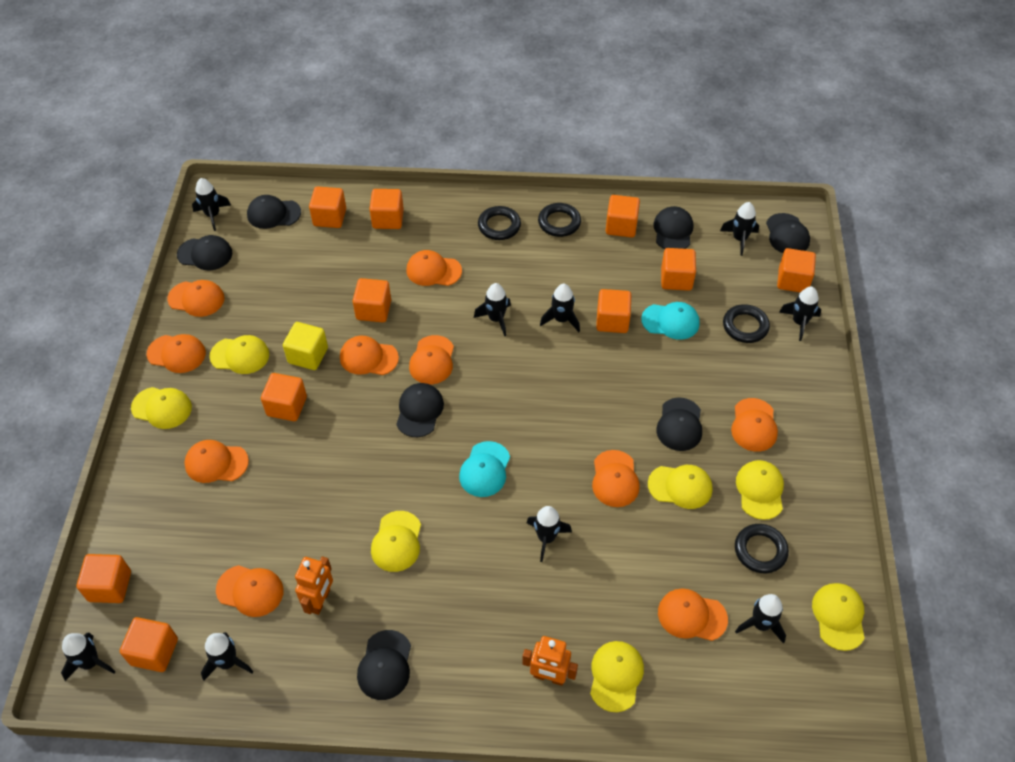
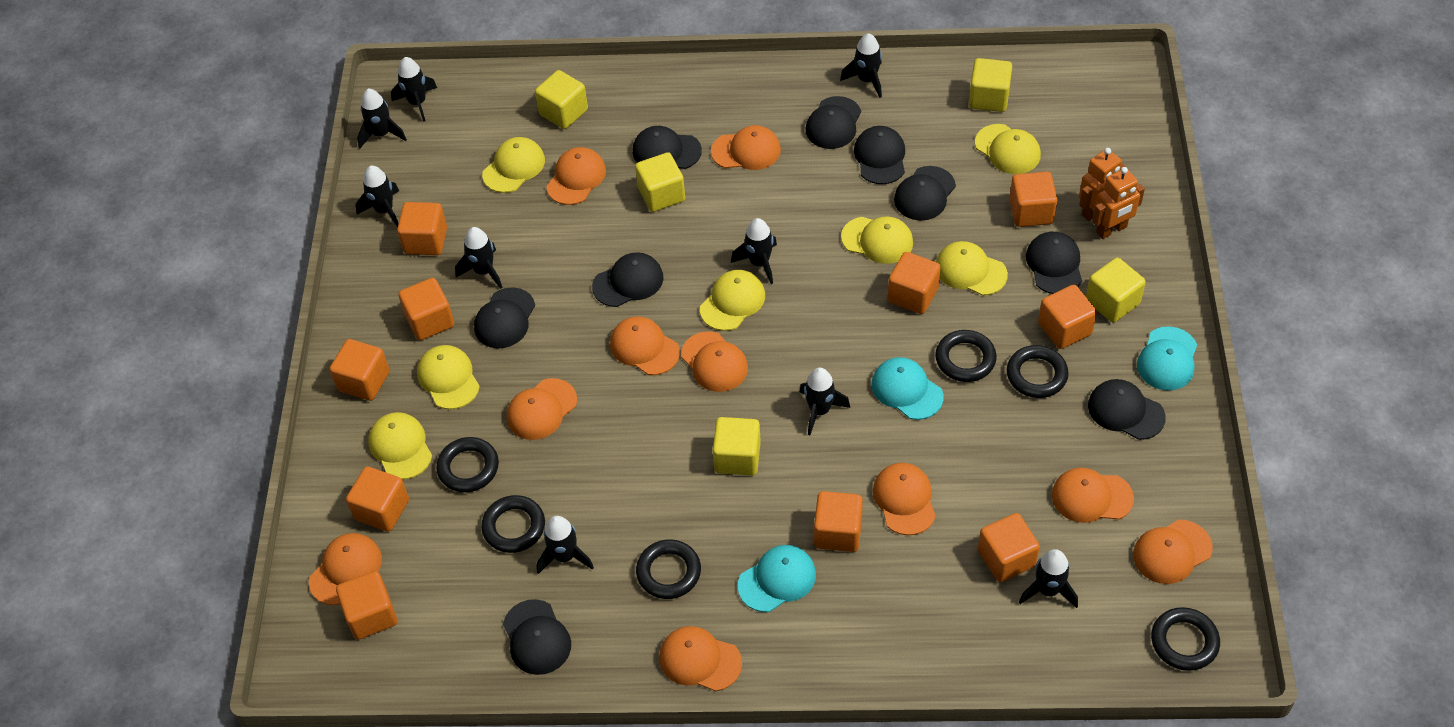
black cap: [177,235,232,270] [247,195,301,229] [357,630,411,700] [396,383,444,437] [653,206,693,249] [656,398,702,451] [766,213,810,253] = 7 -> [474,287,535,348] [503,599,571,675] [592,252,664,307] [633,126,702,169] [805,96,861,149] [854,126,905,184] [894,166,956,221] [1026,232,1082,294] [1088,379,1166,440] = 9
black ring: [478,206,521,240] [538,203,581,237] [723,304,770,343] [735,524,789,573] = 4 -> [436,437,499,492] [481,495,545,553] [636,539,701,599] [935,330,997,382] [1007,345,1069,398] [1151,607,1220,671] = 6
turquoise cap: [459,441,510,497] [641,302,700,340] = 2 -> [738,545,816,612] [871,357,944,420] [1137,326,1197,390] = 3
yellow cube: [283,322,328,370] = 1 -> [535,70,588,129] [635,152,685,212] [712,417,761,475] [969,58,1012,112] [1086,258,1146,323] = 5

